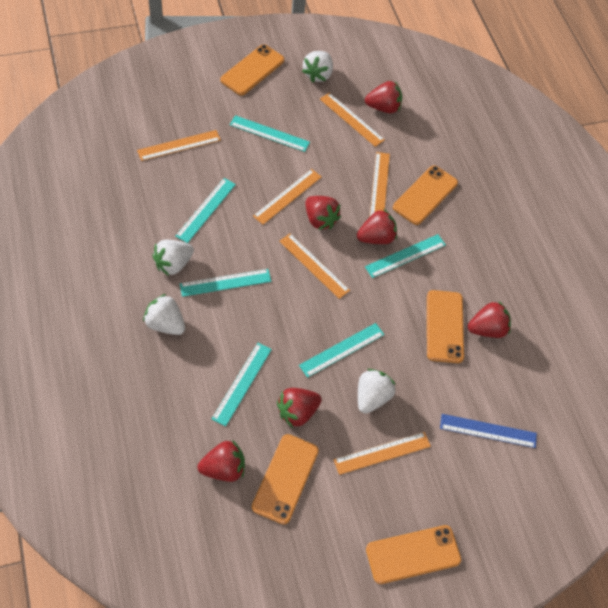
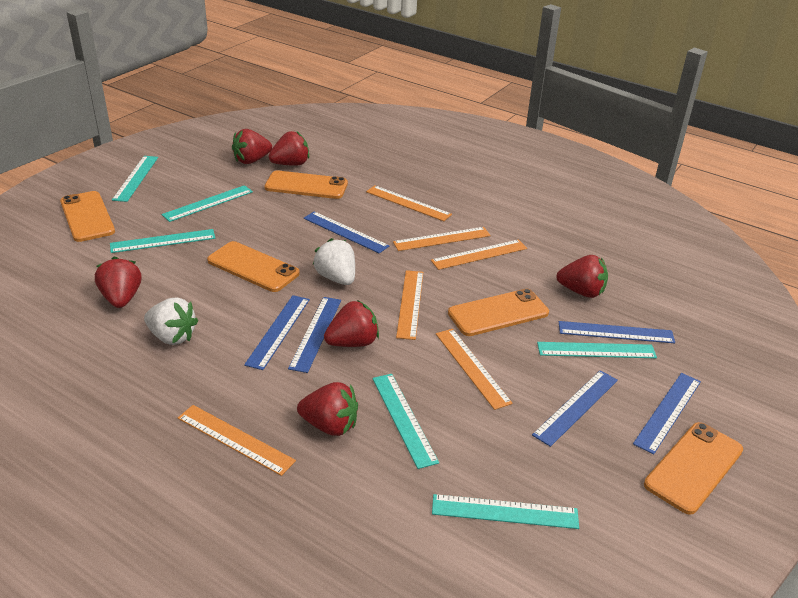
blue ruler: [440,414,537,448] = 1 -> [244,295,310,370] [288,297,341,373] [304,211,390,253] [532,370,618,447] [559,321,675,343] [633,373,701,455] = 6
white strawberry: [143,294,185,335] [152,240,194,276] [302,51,333,83] [358,369,396,414] = 4 -> [144,297,198,345] [313,238,355,285] = 2

